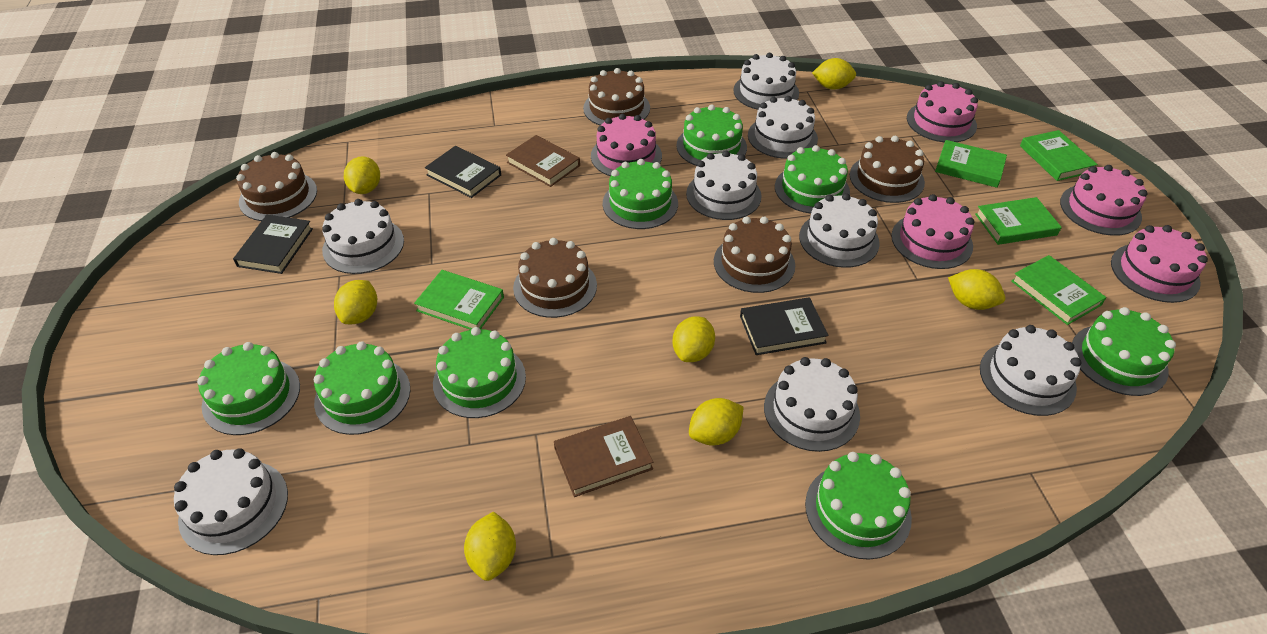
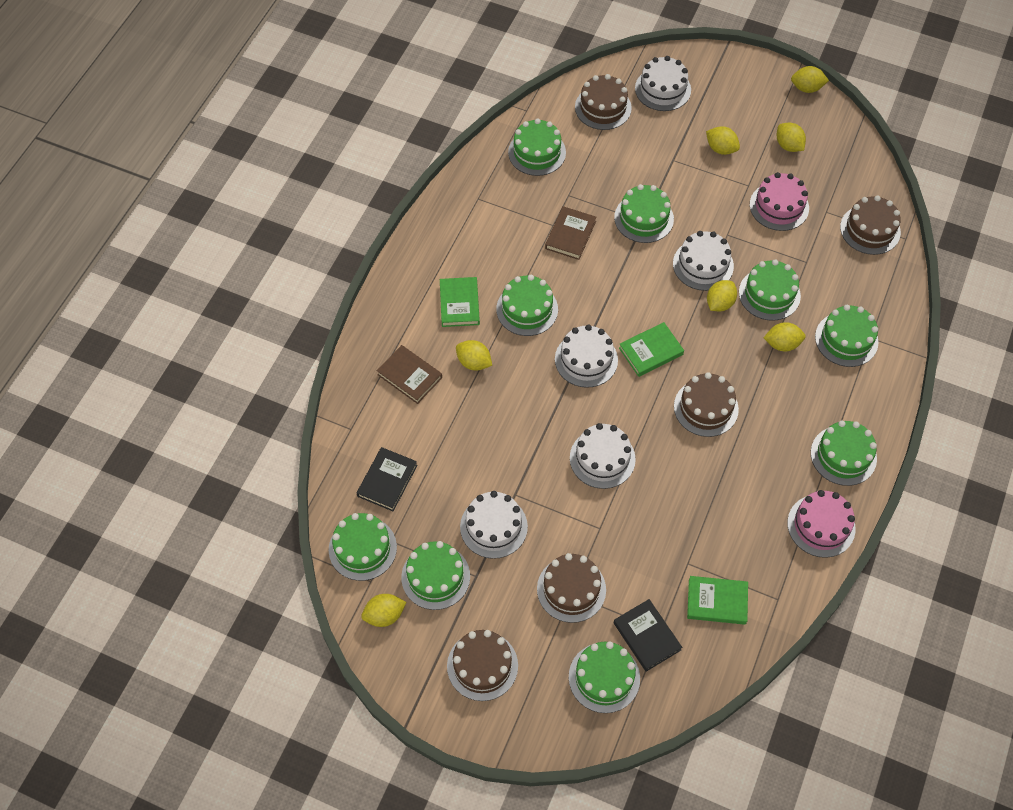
black book: [233,215,313,274] [425,146,501,198] [740,297,829,355] = 3 -> [357,447,418,511] [614,599,682,672] = 2
green book: [414,270,504,330] [935,140,1007,188] [975,197,1062,245] [1011,255,1106,325] [1020,130,1098,181] = 5 -> [440,277,480,327] [619,322,684,377] [687,576,748,625] = 3
green cake: [197,342,300,435] [314,341,410,435] [433,327,526,418] [603,159,678,229] [676,104,747,166] [775,145,850,214] [805,452,912,559] [1072,307,1176,396] = 8 -> [329,513,397,581] [401,541,470,610] [496,275,558,336] [508,118,566,176] [569,641,640,713] [614,184,674,243] [739,259,801,321] [811,420,877,486] [815,305,879,367] = 9
pink cake: [591,114,662,176] [891,194,974,269] [907,81,978,143] [1060,165,1147,236] [1111,225,1208,303] = 5 -> [750,172,809,231] [787,490,856,558] = 2
white cake: [174,448,288,555] [322,199,404,274] [686,151,762,220] [733,53,799,110] [748,96,818,159] [764,357,860,452] [799,193,880,268] [980,325,1081,416] = 8 -> [460,491,528,559] [555,324,618,388] [570,423,636,489] [635,56,691,111] [673,231,734,291] = 5

